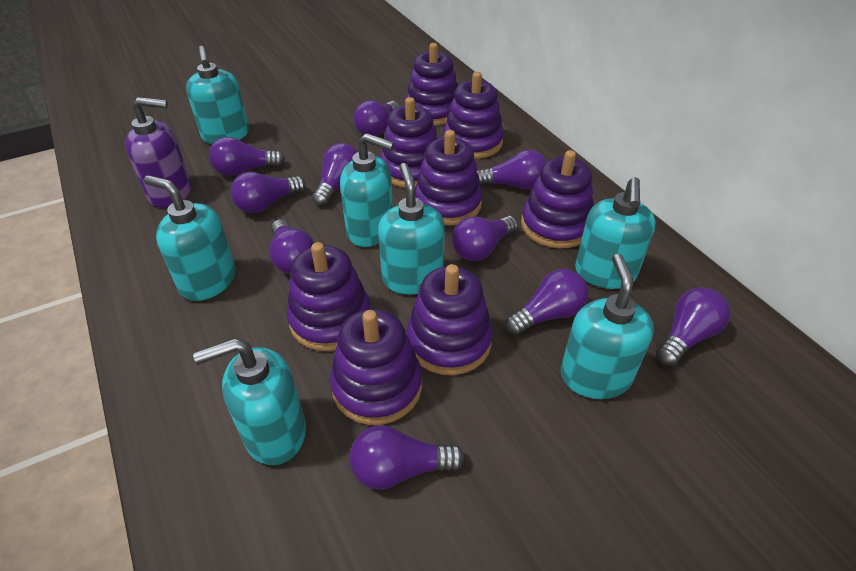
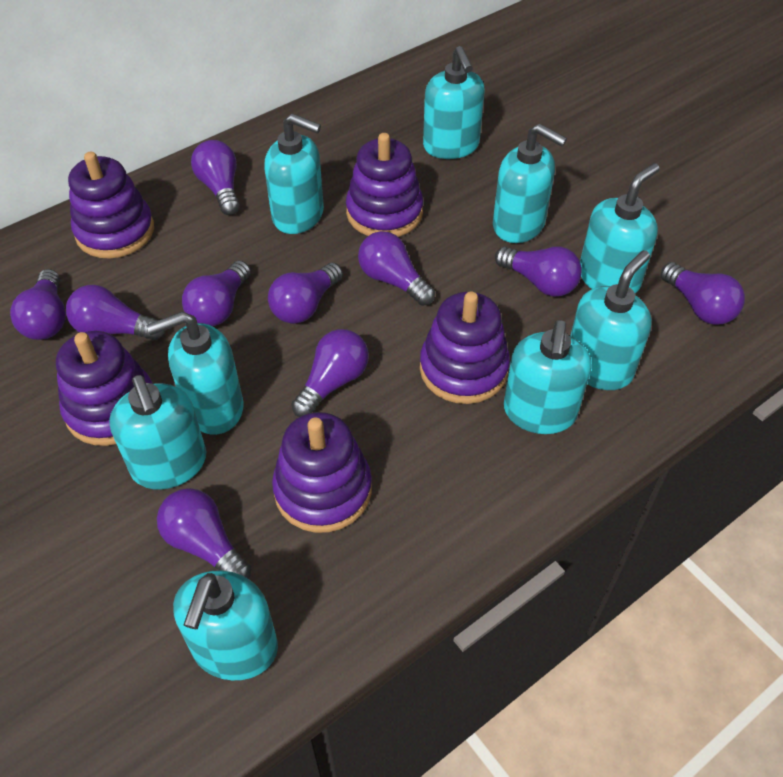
purple soap dispenser: [125,97,191,208] = 1 -> none = 0
purple stacking toy: [287,242,371,351] [330,309,422,425] [380,97,438,188] [405,43,458,125] [407,264,493,375] [415,130,482,225] [443,72,504,159] [521,150,594,249] = 8 -> [56,331,153,446] [68,152,154,259] [272,412,372,533] [346,133,423,237] [420,292,510,404] = 5
turquoise soap dispenser: [144,175,236,301] [186,46,249,144] [193,338,306,465] [340,133,394,247] [378,163,445,295] [561,254,654,399] [575,177,656,289] = 7 -> [109,375,206,490] [146,312,243,435] [173,571,278,680] [264,113,324,234] [423,46,485,159] [493,124,567,243] [504,320,591,434] [570,250,652,390] [580,163,659,293] = 9

